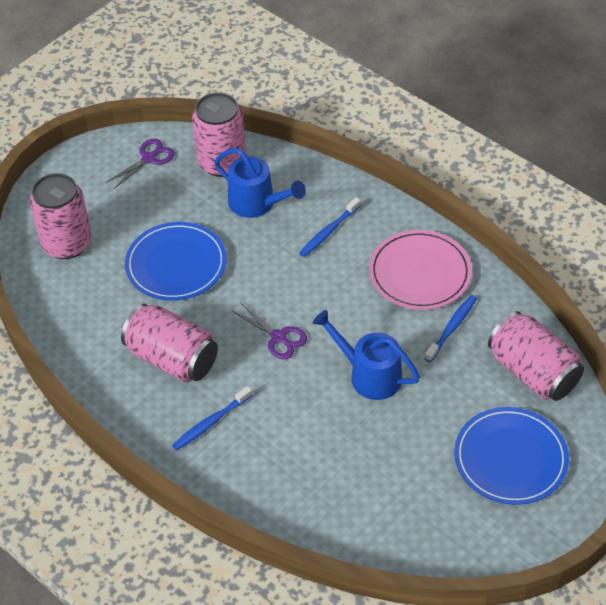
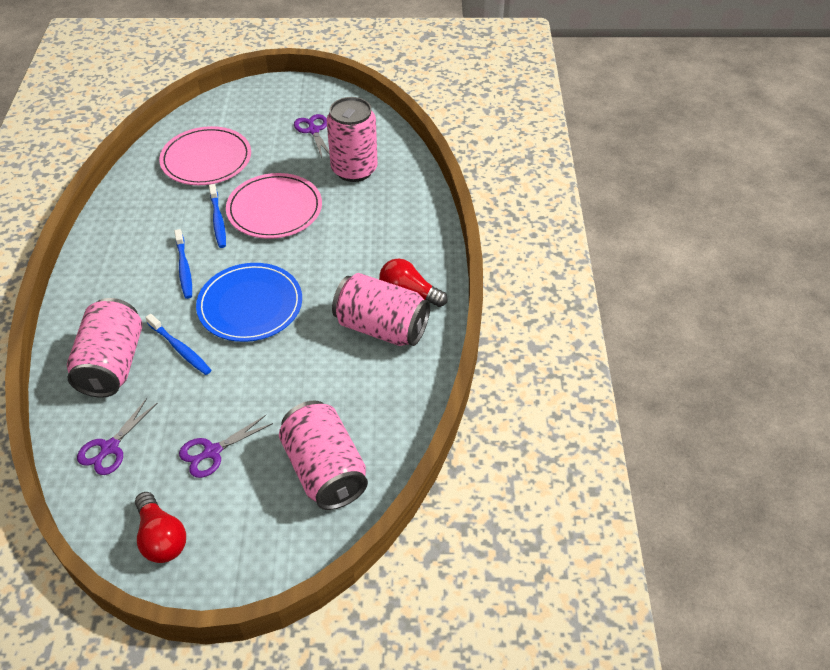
blue plate: [125,222,227,301] [454,407,569,505] = 2 -> [196,263,302,342] = 1
blue watering can: [214,148,306,218] [313,310,420,400] = 2 -> none = 0
pink plate: [369,230,472,310] = 1 -> [159,126,251,185] [226,173,322,239] = 2
purple scissors: [106,139,175,190] [232,303,307,359] = 2 -> [77,398,157,475] [179,415,273,478] [294,114,330,158] = 3
red light bulb: none = 0 -> [135,492,186,563] [379,258,448,307] = 2

